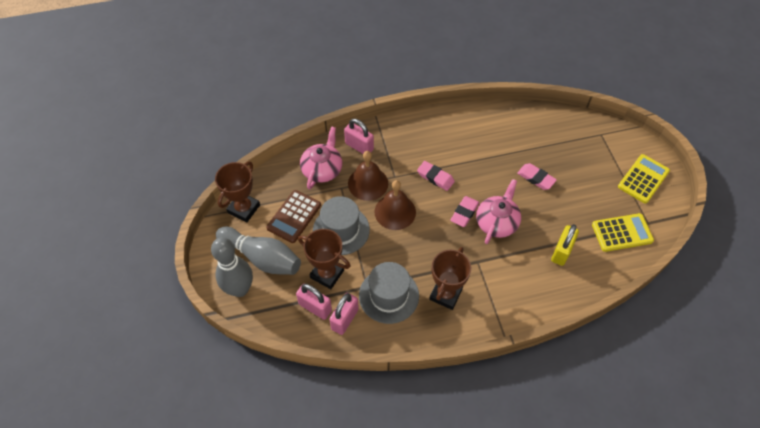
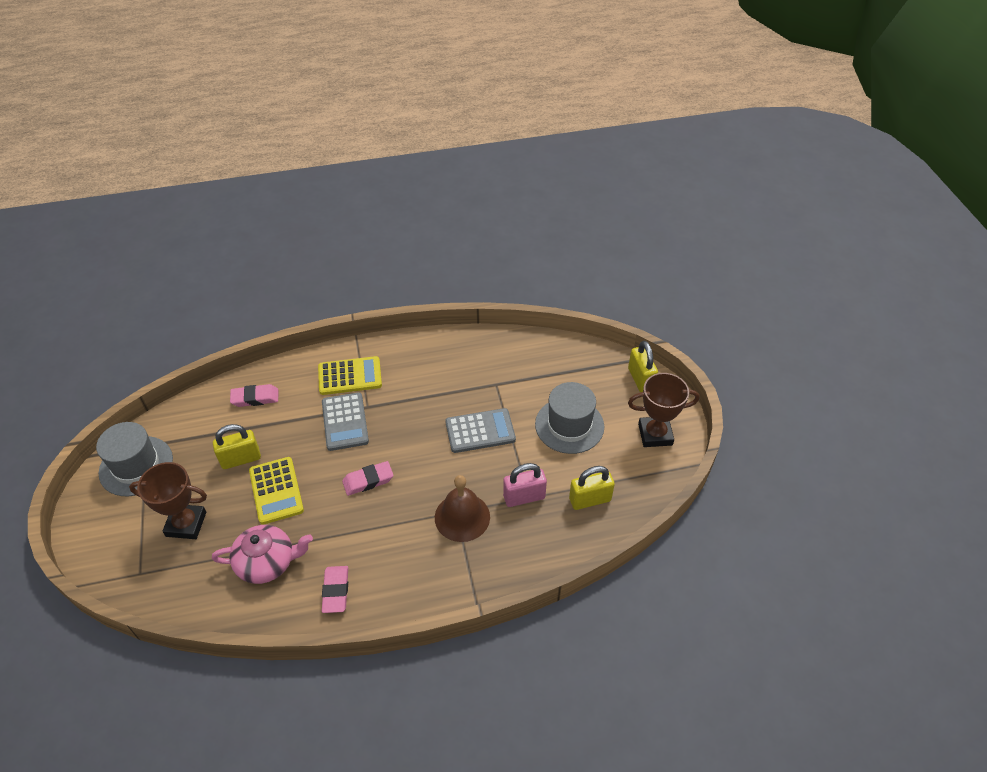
brown bell: [348,151,388,201] [375,180,416,230] = 2 -> [435,475,490,542] = 1
brown calculator: [266,190,321,243] = 1 -> none = 0
brown trophy: [215,161,260,222] [298,229,350,289] [429,247,471,310] = 3 -> [129,462,207,539] [628,373,700,447] = 2
grey bowling pin: [211,237,253,297] [216,227,301,275] = 2 -> none = 0
grey calculator: none = 0 -> [322,392,369,451] [445,408,516,453] = 2
pink padlock: [296,284,332,320] [329,293,359,335] [344,119,374,154] = 3 -> [503,463,547,507] = 1
pink teapot: [300,127,342,190] [476,179,521,244] = 2 -> [212,525,313,584] = 1
yellow padlock: [551,224,579,266] = 1 -> [213,424,261,469] [569,466,615,510] [628,341,658,392] = 3

